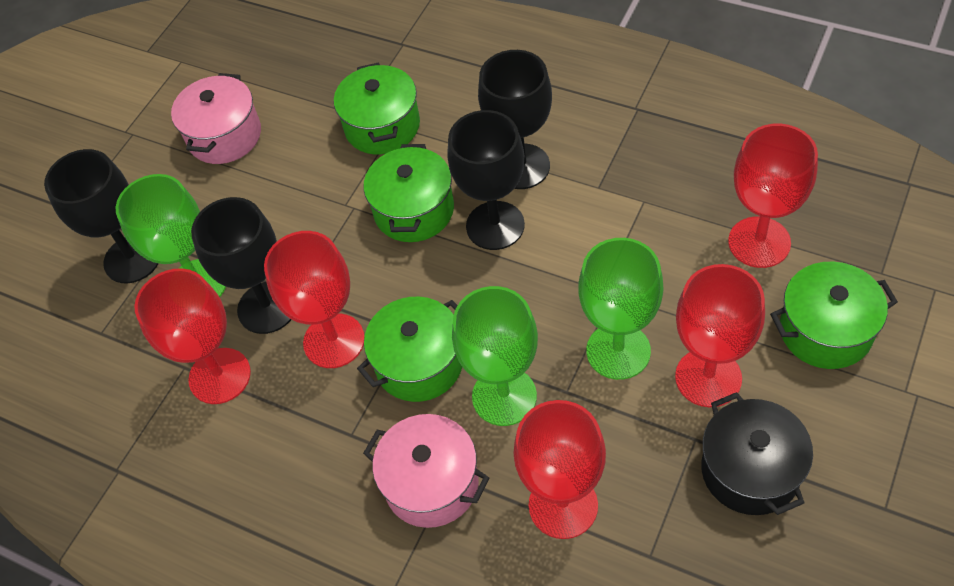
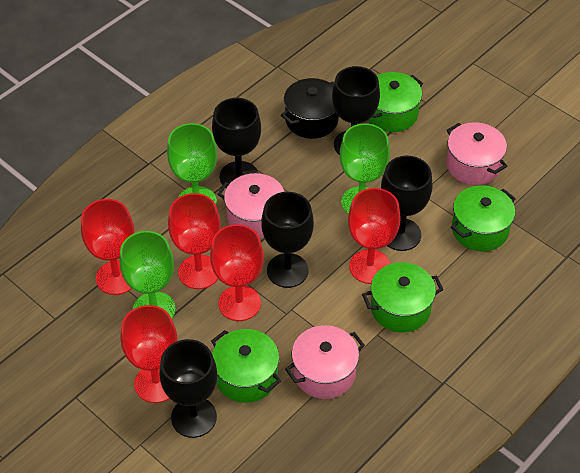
black goblet: [44,149,159,283] [191,197,291,334] [447,110,525,250] [478,50,552,189] = 4 -> [159,339,217,438] [212,98,261,188] [261,192,314,288] [332,66,380,155] [381,156,432,251] = 5
pink pot: [171,73,261,164] [363,414,489,528] = 2 -> [218,173,284,238] [285,325,365,399] [446,122,507,185] = 3

